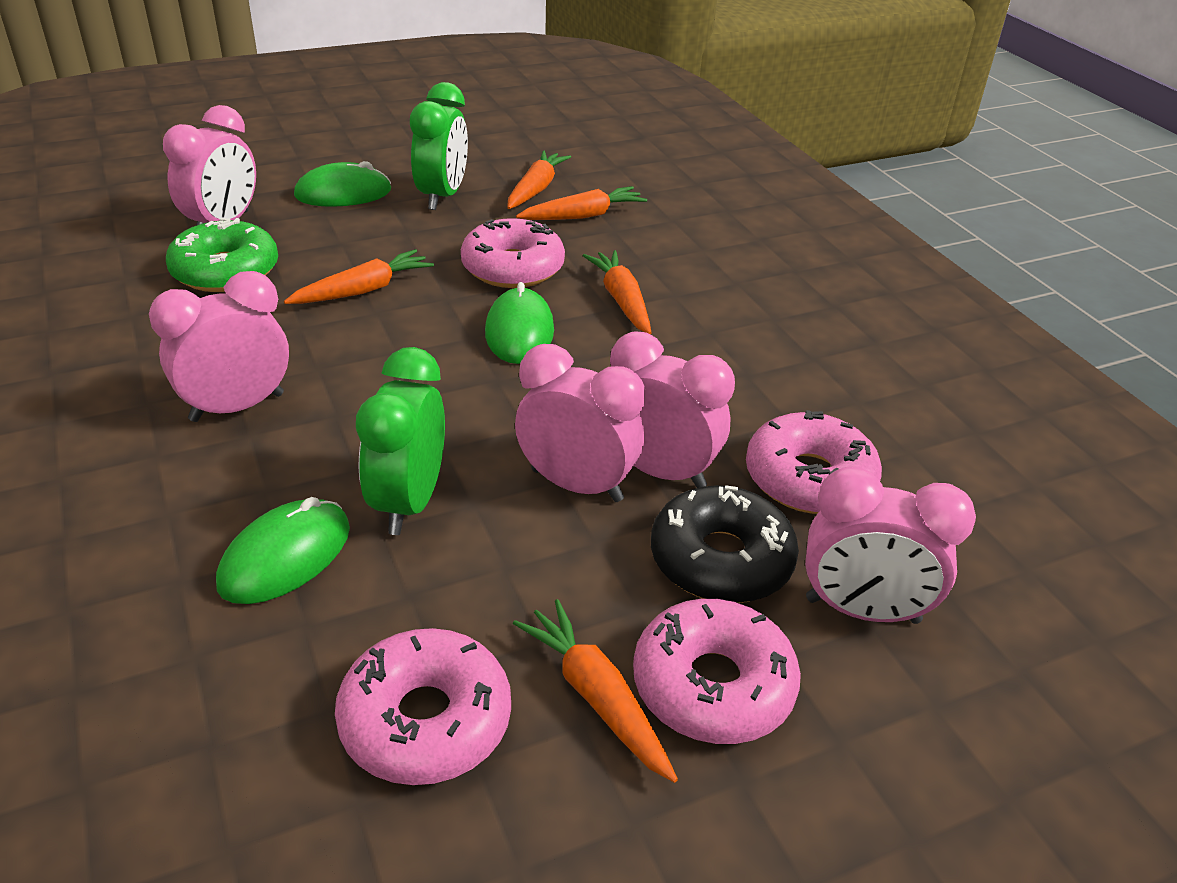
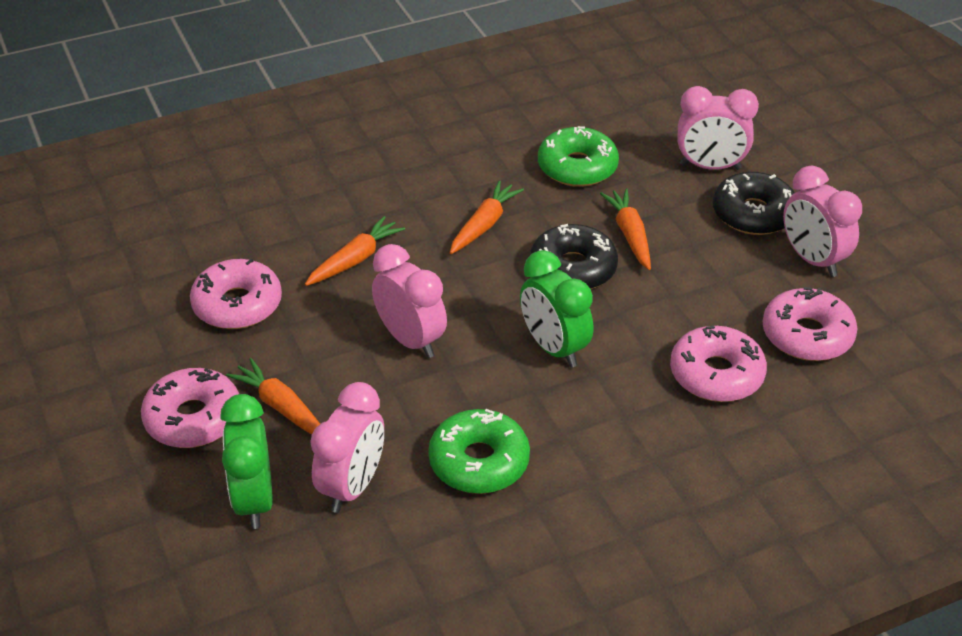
black donut: [651,485,799,603] = 1 -> [530,224,618,289] [713,172,795,235] = 2
green donut: [166,218,278,292] = 1 -> [428,409,530,494] [538,126,619,187] = 2
green mouse: [216,497,350,604] [294,161,391,207] [485,282,554,364] = 3 -> none = 0
orange carrot: [284,249,434,304] [507,151,571,209] [513,599,678,783] [516,186,647,220] [583,250,651,334] = 5 -> [226,358,320,435] [305,216,405,286] [450,180,524,254] [600,189,651,270] = 4
pink clock: [149,271,289,422] [163,105,256,226] [515,344,646,502] [610,331,735,488] [805,466,976,624] = 5 -> [310,382,384,513] [372,244,447,358] [678,86,759,170] [783,166,862,277] = 4

